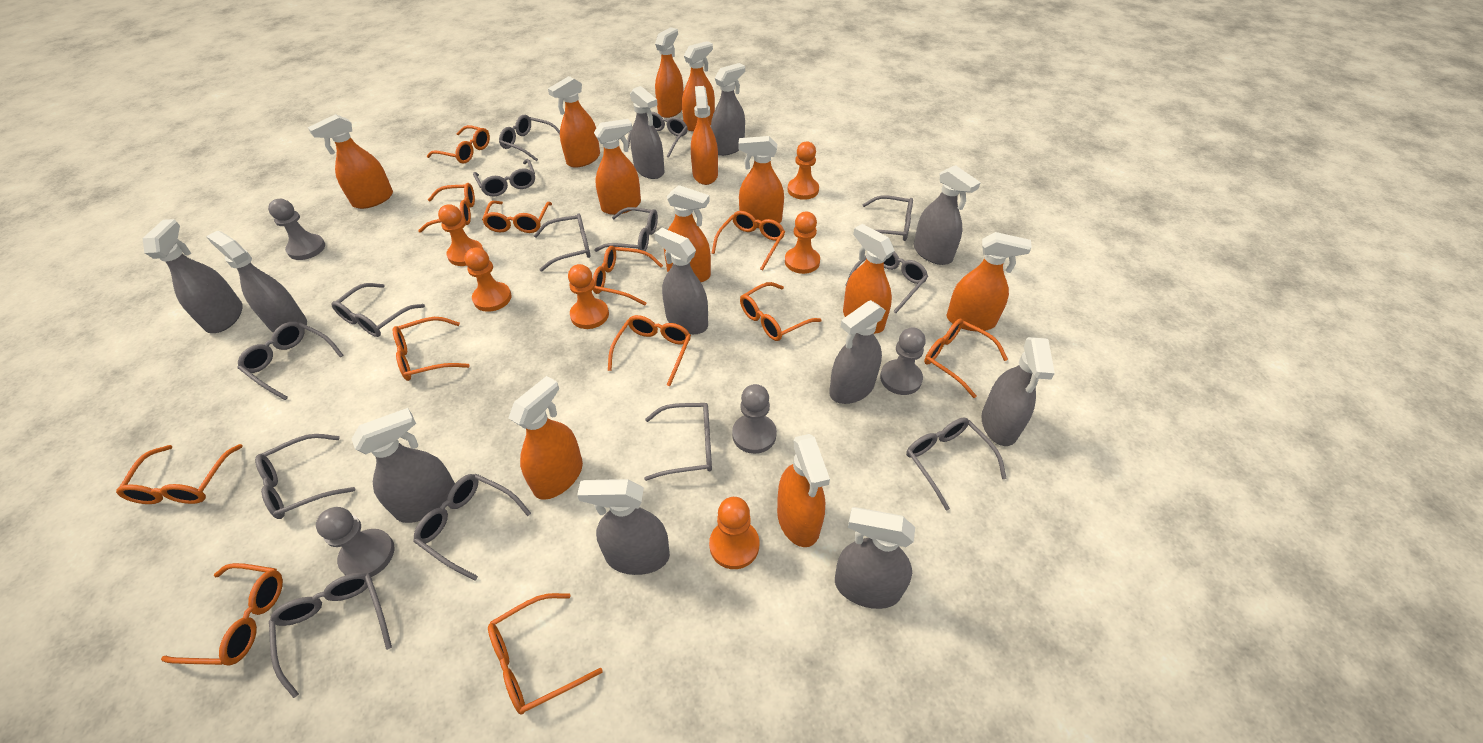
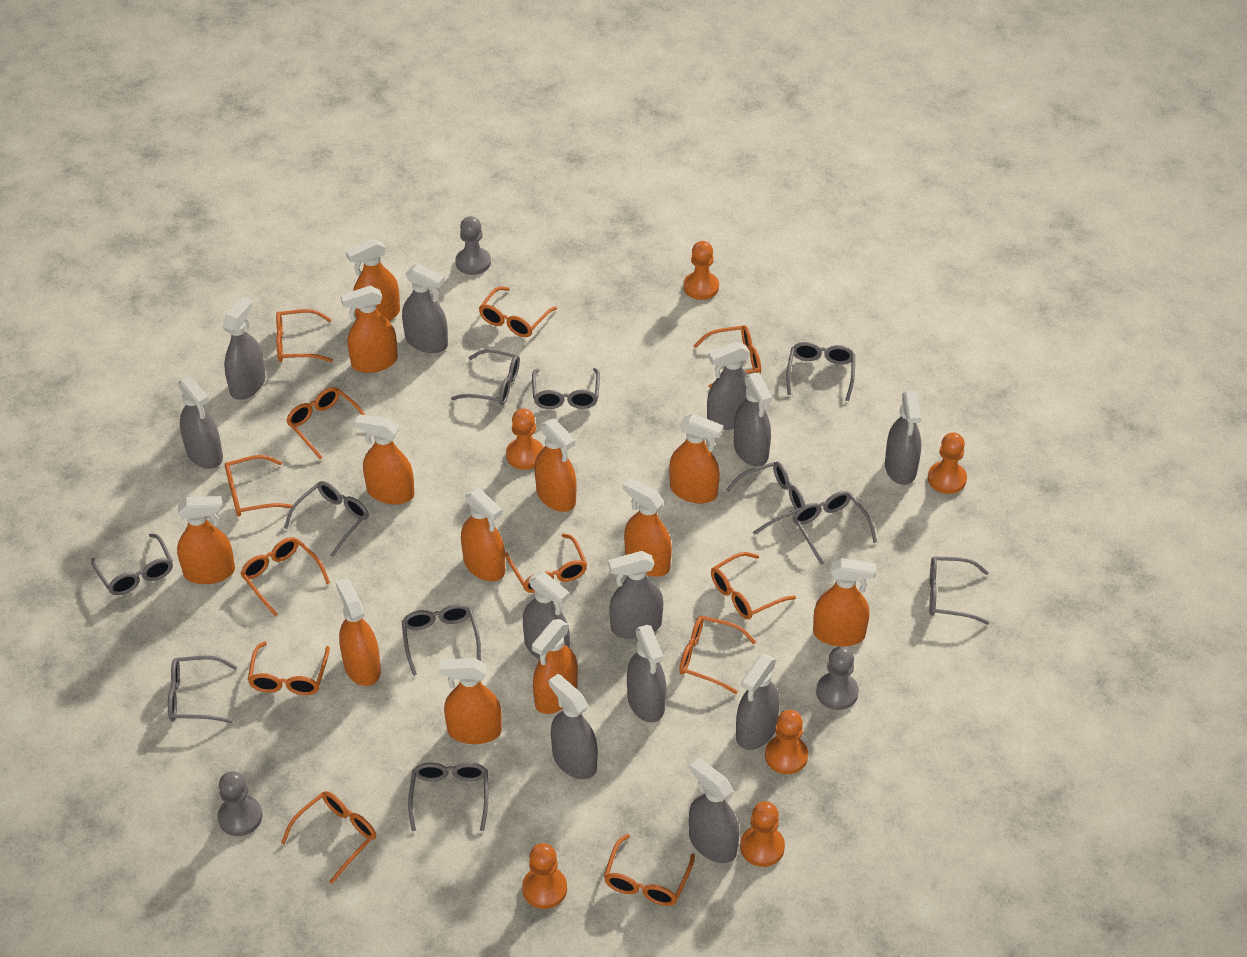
grey glasses: [237,322,344,400] [255,434,355,519] [269,573,392,698] [331,283,425,337] [413,474,531,581] [473,159,535,197] [499,115,560,161] [534,214,591,271] [594,207,658,252] [627,112,688,158] [644,403,712,481] [845,251,928,313] [862,196,913,241] [906,418,1007,510] = 14 -> [91,533,173,595] [168,656,237,723] [284,481,369,557] [402,604,481,676] [408,762,488,831] [451,349,520,405] [532,368,600,409] [726,462,805,535] [786,342,855,401] [793,491,877,565] [929,556,989,625] = 11
grey pawn: [268,199,325,260] [316,507,395,577] [732,384,777,454] [880,327,926,395] = 4 -> [217,771,262,836] [456,216,491,275] [816,646,859,710] = 3
grey spray bottle: [142,219,243,333] [206,230,307,333] [352,408,455,523] [577,479,670,575] [630,86,665,179] [654,228,708,334] [711,63,745,156] [829,300,886,404] [835,507,915,609] [914,165,981,265] [981,337,1055,446] = 11 -> [178,376,223,469] [222,297,266,400] [402,264,448,353] [523,571,570,660] [549,674,598,779] [608,551,663,639] [627,625,666,723] [689,758,739,863] [707,342,750,430] [734,373,772,467] [736,654,780,750] [885,391,921,485] = 12

